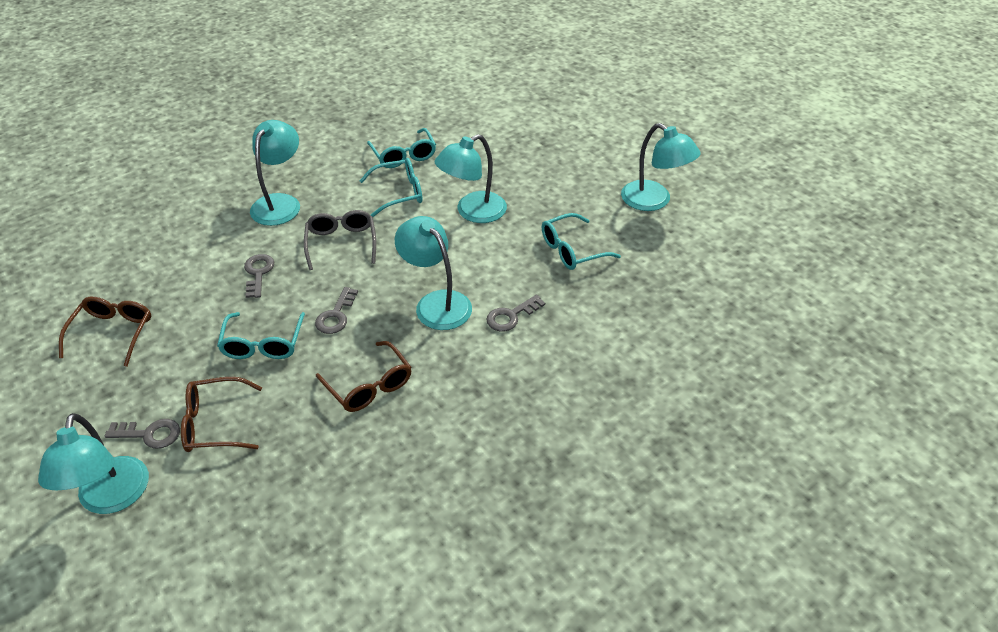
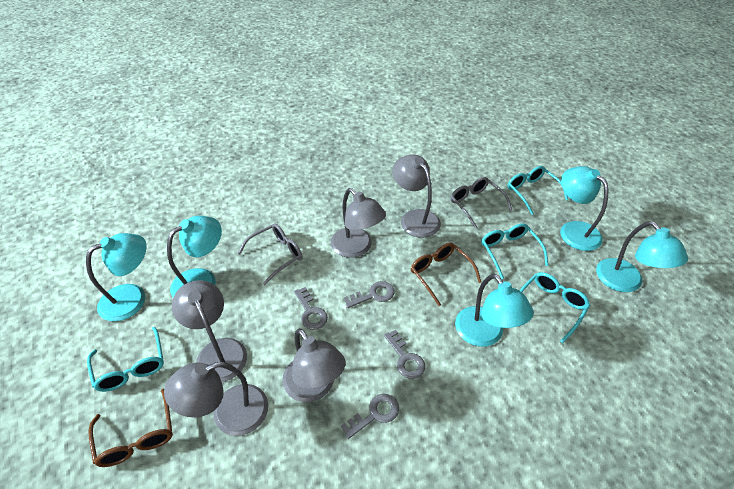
brown glasses: [59,297,151,367] [181,377,262,452] [316,341,412,412] = 3 -> [88,389,173,467] [411,243,481,306] = 2
grey glasses: [304,210,376,270] = 1 -> [237,223,302,285] [450,177,512,229] = 2
grey lamp: none = 0 -> [164,362,268,436] [172,280,247,382] [282,328,346,402] [331,188,386,258] [392,154,441,238] = 5

